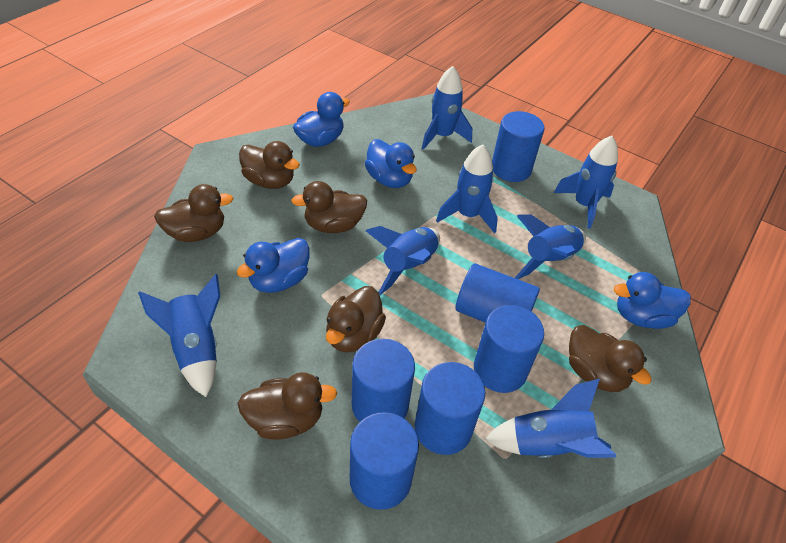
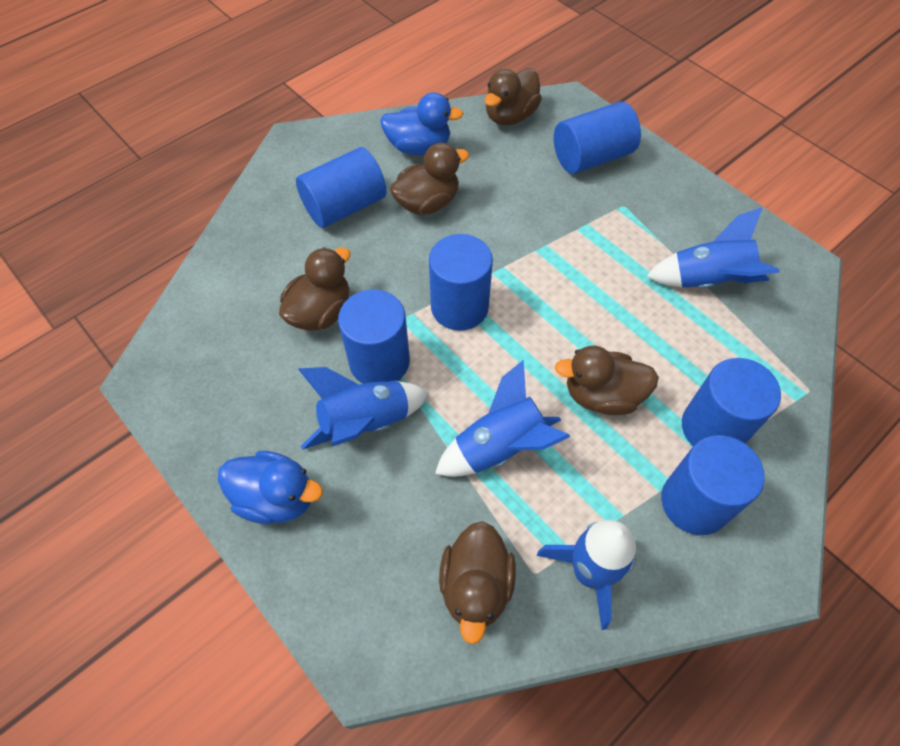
blue duck: [237,238,309,293] [293,92,350,147] [365,139,417,188] [614,272,691,329] = 4 -> [218,451,323,524] [380,92,463,155] = 2
blue rocket: [138,274,220,397] [366,226,440,295] [422,66,472,150] [436,145,498,233] [485,379,616,458] [515,214,586,279] [554,136,618,229] = 7 -> [298,367,429,449] [435,360,570,477] [537,520,636,630] [646,207,780,288] = 4
brown duck: [154,184,233,242] [238,372,337,439] [239,141,300,189] [291,181,367,233] [326,286,386,352] [569,325,652,392] = 6 -> [279,247,351,331] [390,142,469,215] [439,521,516,644] [484,68,542,126] [555,345,659,415] = 5

